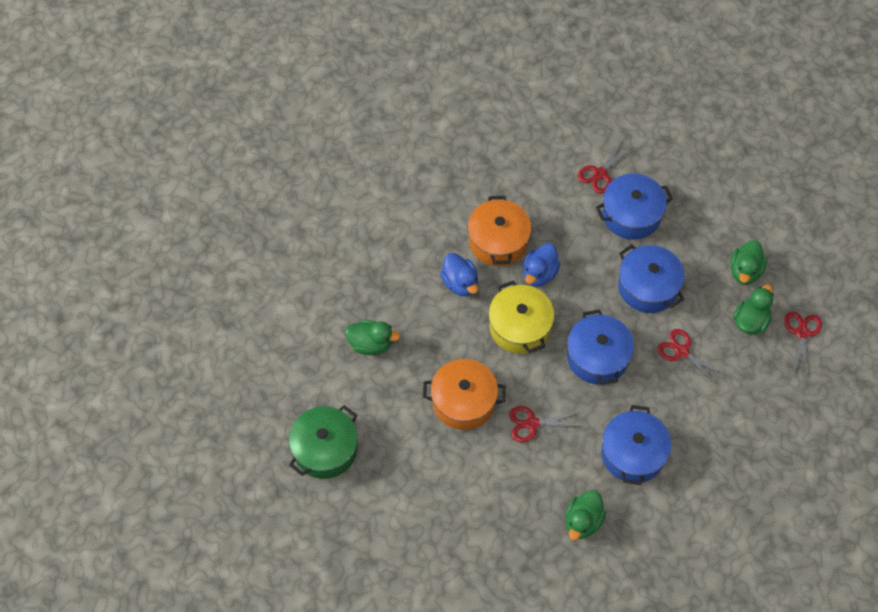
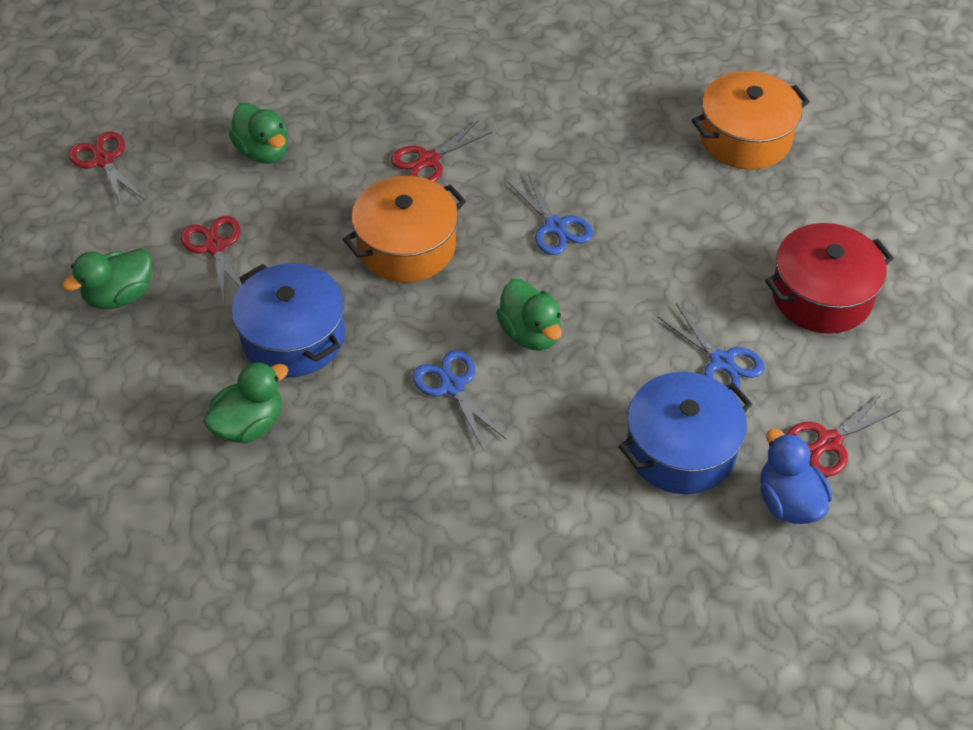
blue duck: [440,253,478,296] [523,243,561,287] = 2 -> [760,429,832,524] = 1
blue pot: [567,310,634,385] [596,174,673,240] [601,405,671,485] [618,244,685,313] = 4 -> [232,263,345,377] [618,372,752,494] = 2
blue scissors: none = 0 -> [412,350,507,451] [508,173,593,255] [657,303,765,393] = 3
green pot: [289,405,358,479] = 1 -> none = 0
red pot: none = 0 -> [765,223,894,334] = 1
yellow pot: [488,280,555,354] = 1 -> none = 0

